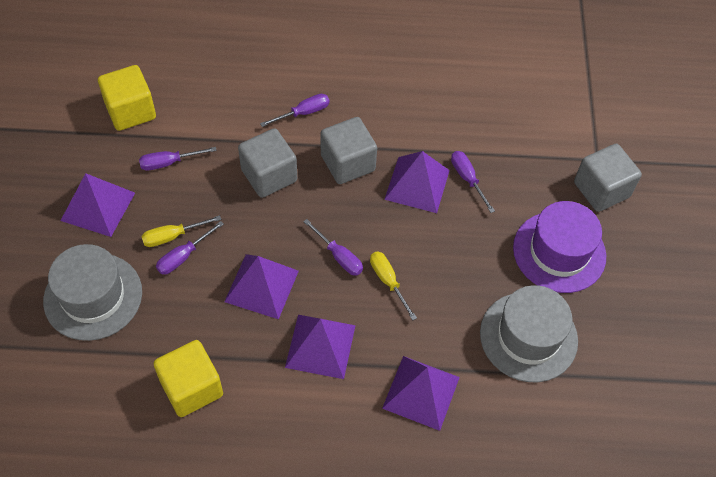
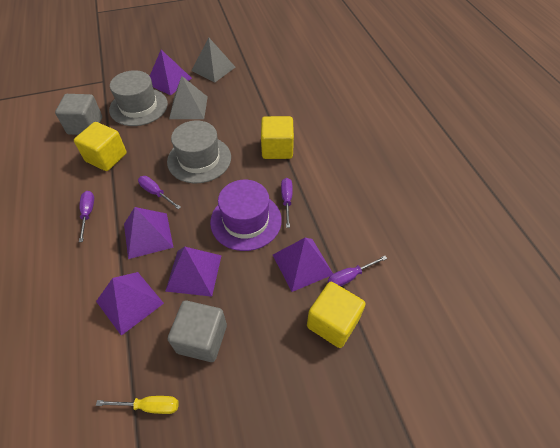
grey cube: [238,128,297,198] [321,117,377,184] [574,144,642,212] = 3 -> [55,94,102,135] [168,300,227,362] = 2
grey pyramid: none = 0 -> [169,76,208,119] [191,38,235,83] = 2
purple screwdriver: [139,147,217,171] [156,221,224,274] [260,94,329,127] [303,219,363,276] [451,151,495,213] = 5 -> [79,191,94,242] [138,176,181,209] [281,178,293,228] [328,256,387,286] = 4
yellow cube: [98,65,156,131] [153,340,223,417] = 2 -> [74,122,127,171] [261,116,294,159] [307,282,365,348] = 3
yellow screwdriver: [141,215,221,247] [370,252,417,321] = 2 -> [96,396,179,414] = 1

